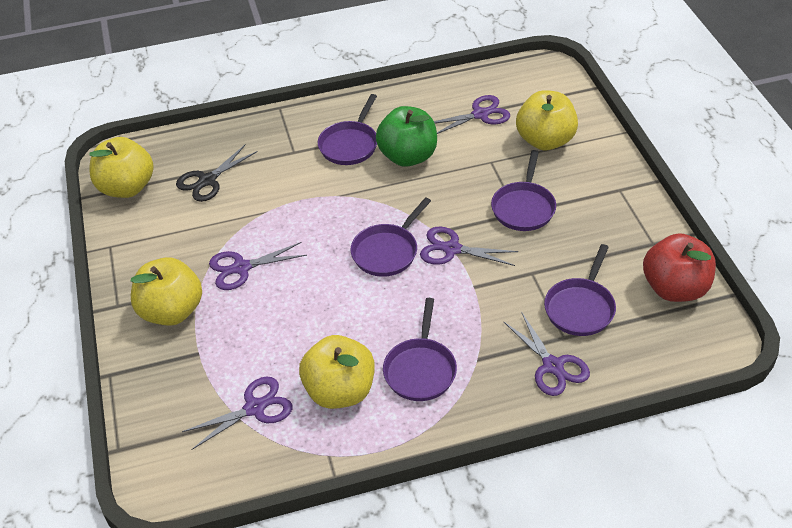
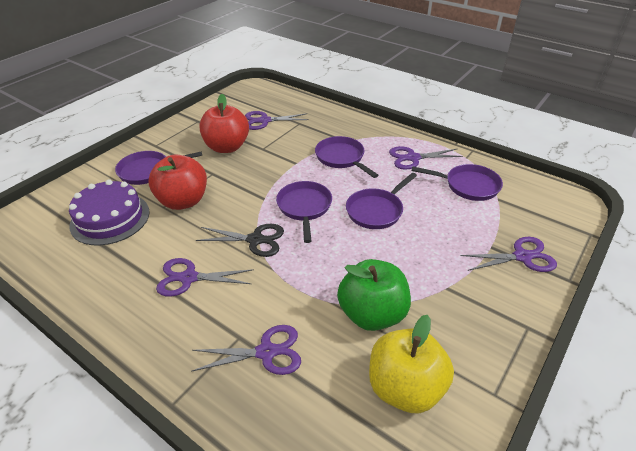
purple cake: none = 0 -> [69,179,150,246] = 1
red apple: [643,233,716,302] = 1 -> [149,155,207,210] [199,94,249,153] = 2
yellow apple: [89,137,154,198] [131,257,202,326] [299,335,375,409] [516,90,578,150] = 4 -> [369,315,454,413] = 1

